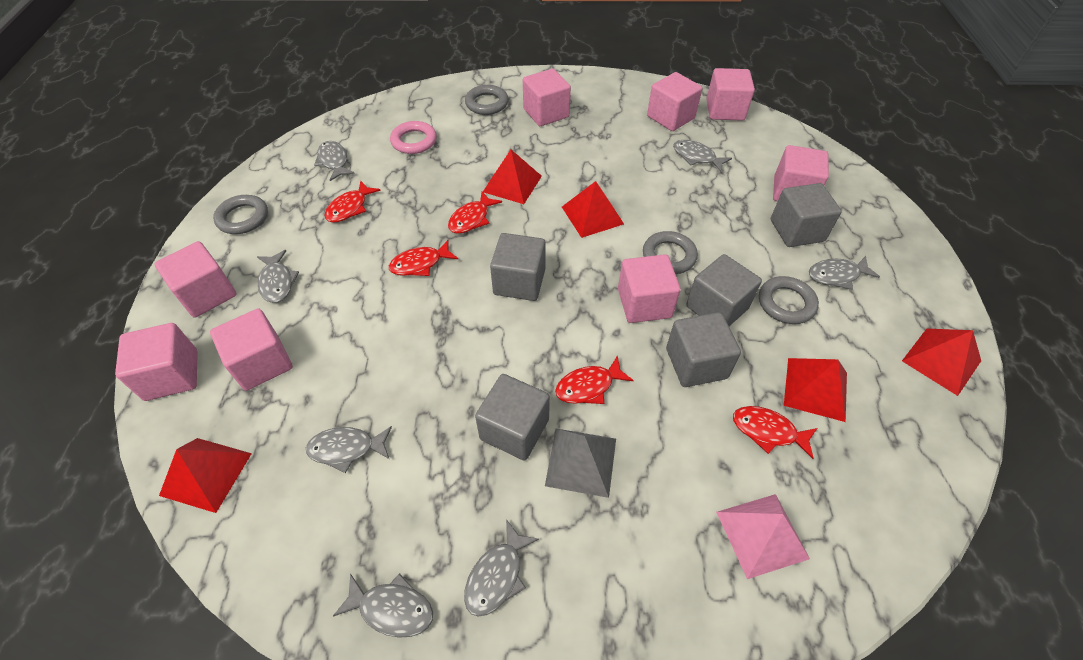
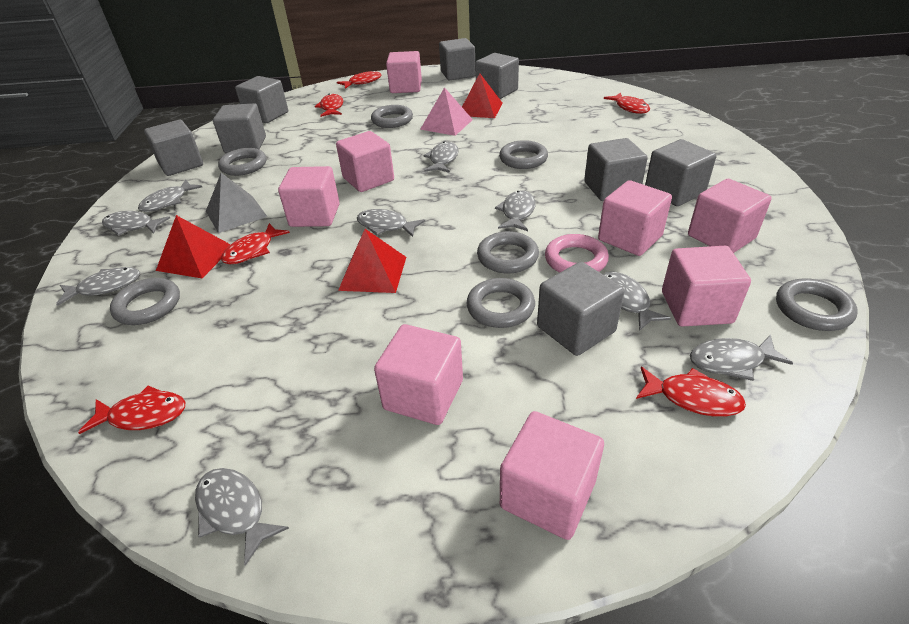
grey cube: [475,374,550,461] [490,233,546,301] [666,312,741,387] [686,254,762,326] [771,183,842,247] = 5 -> [144,120,203,176] [213,103,266,153] [235,76,288,123] [439,38,476,80] [475,53,519,99] [537,262,624,356] [584,138,648,201] [645,139,716,206] = 8
grey fish: [257,250,299,303] [306,426,392,473] [314,141,355,181] [333,573,433,638] [464,519,539,617] [673,140,732,172] [809,256,880,290] = 7 -> [56,267,140,306] [102,211,170,236] [138,180,202,212] [195,468,289,566] [357,209,425,237] [423,141,459,173] [495,190,536,231] [603,271,671,331] [690,335,793,381] = 9
grey ring: [213,195,268,234] [465,85,508,115] [643,231,698,274] [759,276,819,324] = 4 -> [110,278,180,325] [218,148,266,176] [371,105,413,128] [467,278,535,328] [477,231,539,273] [499,140,548,169] [776,278,857,331] = 7
red fish: [325,181,381,223] [389,240,458,276] [448,192,502,234] [555,355,634,404] [733,406,818,459] = 5 -> [78,386,185,434] [221,223,290,264] [315,94,343,117] [337,70,382,89] [604,92,650,114] [636,367,746,417] = 6
red pyramid: [159,438,252,513] [483,150,542,204] [562,181,624,238] [784,358,847,422] [902,329,981,396] = 5 -> [156,215,231,278] [338,229,406,293] [462,73,502,118] = 3

